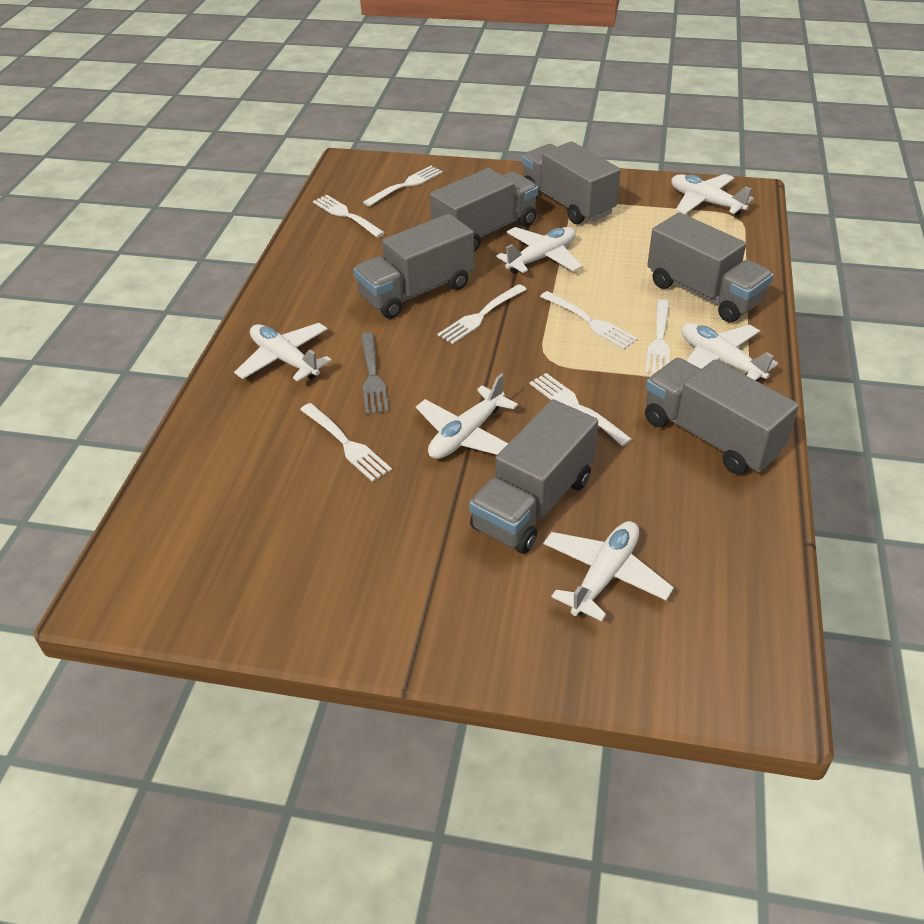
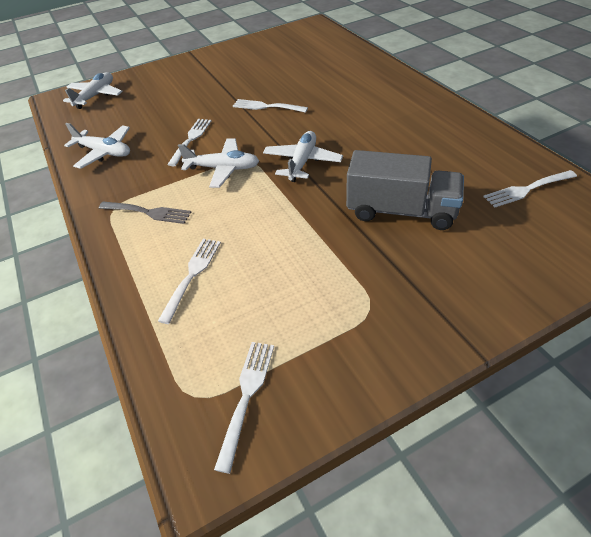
grey truck: [353,214,474,319] [430,168,538,252] [469,399,598,554] [522,141,621,224] [645,358,799,474] [647,212,774,323] = 6 -> [346,150,464,230] = 1
white fork: [300,403,392,482] [313,195,385,238] [363,166,443,206] [438,284,527,344] [529,373,632,446] [540,291,638,350] [645,299,670,374] = 7 -> [158,239,221,324] [167,119,212,167] [214,342,274,474] [233,99,308,113] [483,170,577,208] = 5
white plane: [234,323,332,382] [416,373,518,459] [497,227,582,274] [543,521,674,622] [671,174,754,215] [681,323,778,382] = 6 -> [63,72,123,109] [64,123,130,169] [178,139,259,188] [263,131,343,182] = 4

